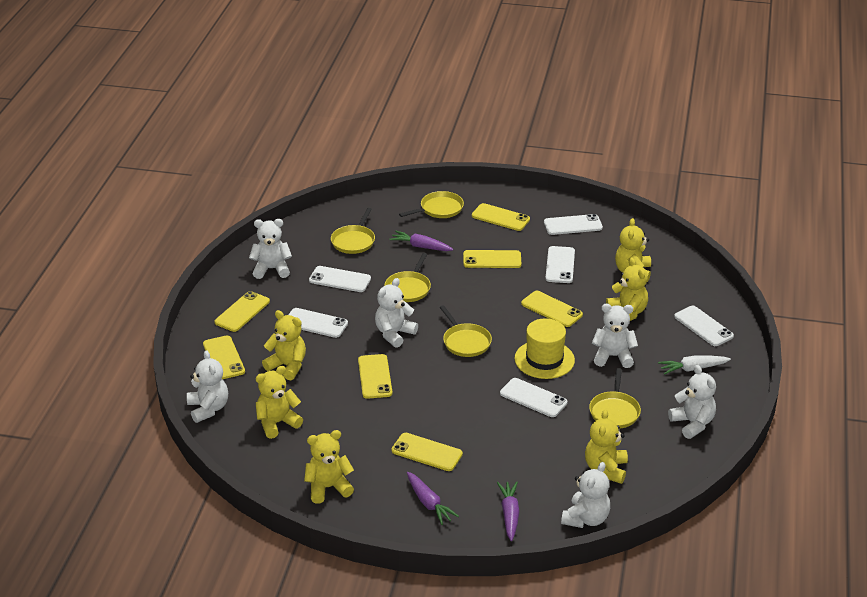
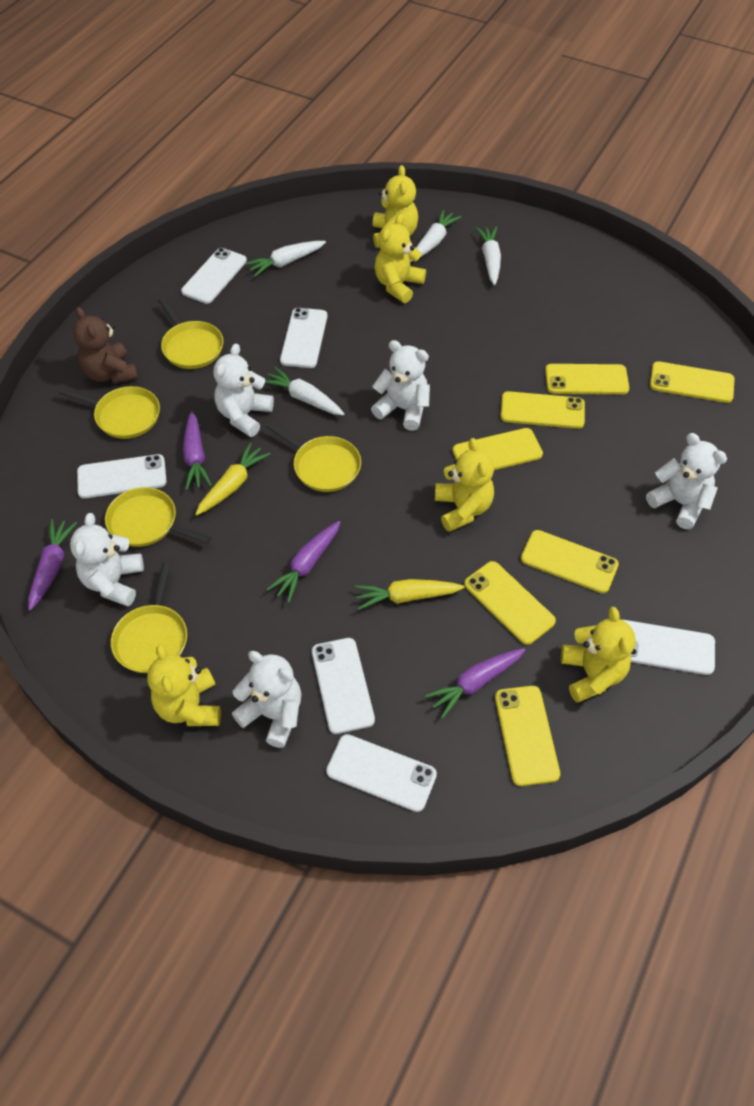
brown teddy bear: none = 0 -> [73,307,138,384] = 1
purple carrot: [389,231,454,251] [407,472,459,525] [497,481,519,541] = 3 -> [28,519,77,611] [183,411,212,490] [266,521,340,603] [425,648,526,719] = 4
white carrot: [658,355,731,375] = 1 -> [245,241,326,277] [265,367,344,415] [410,209,462,262] [476,226,501,285] = 4
white teddy bear: [187,350,228,423] [249,219,292,279] [375,278,418,348] [561,462,610,528] [592,304,638,368] [668,365,716,439] = 6 -> [70,513,144,606] [214,344,274,437] [232,651,302,748] [371,340,430,431] [646,433,727,529] = 5
yellow carrot: none = 0 -> [195,442,270,515] [355,579,465,610] = 2
yellow hat: [515,318,575,379] = 1 -> none = 0
yellow teddy bear: [256,366,303,439] [262,310,306,380] [304,430,354,503] [585,409,628,484] [606,257,648,321] [615,218,651,282] = 6 -> [147,644,221,726] [373,165,418,248] [374,214,426,303] [435,438,494,532] [561,607,636,703] = 5

